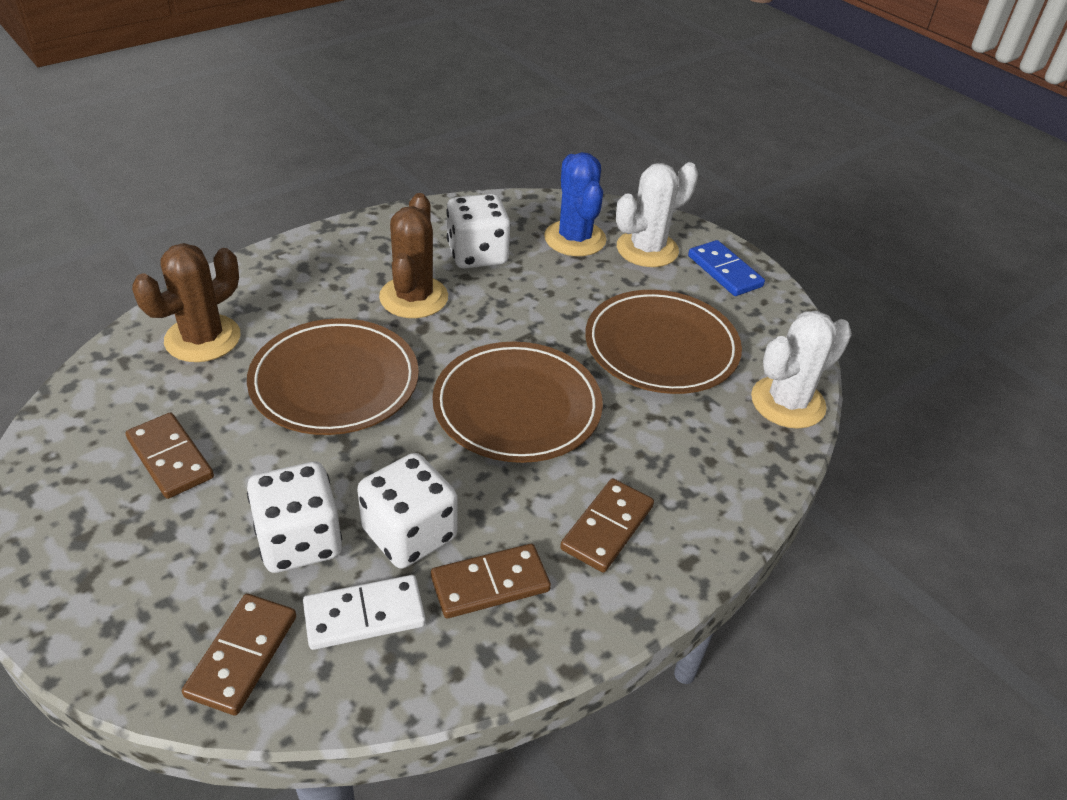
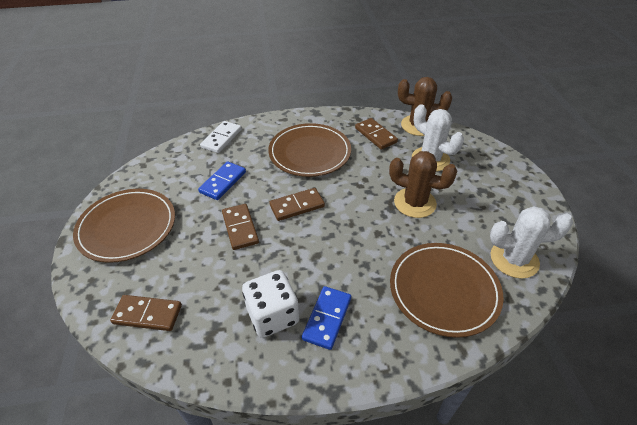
blue cactus: [544,152,606,256] = 1 -> none = 0
blue domino: [688,240,765,296] = 1 -> [198,161,246,200] [302,286,351,350] = 2
white dice: [247,462,342,573] [357,453,458,569] [446,194,511,268] = 3 -> [242,270,299,338] = 1

